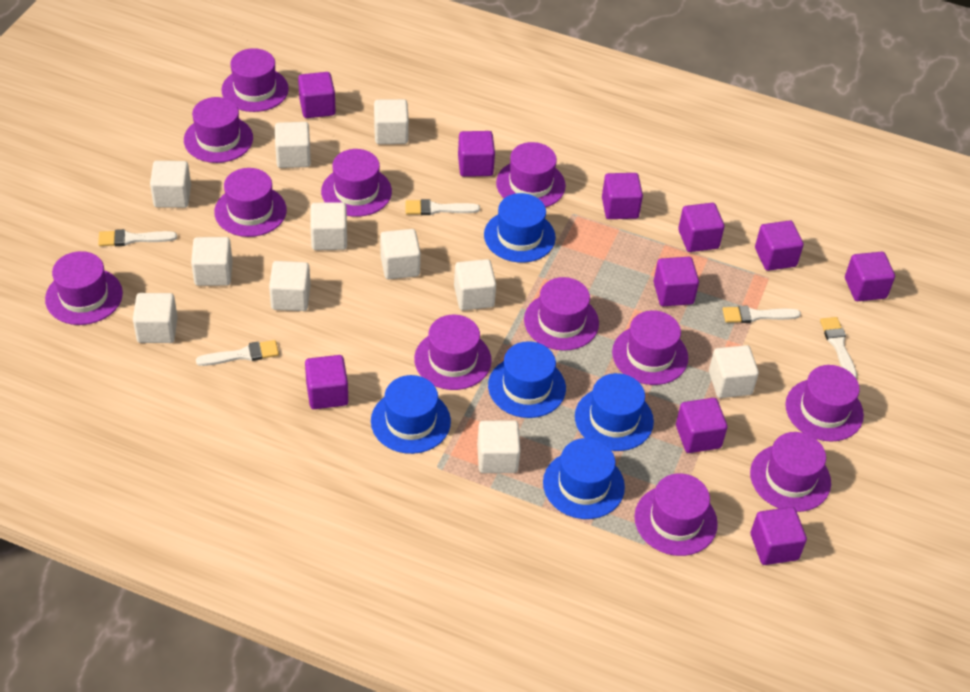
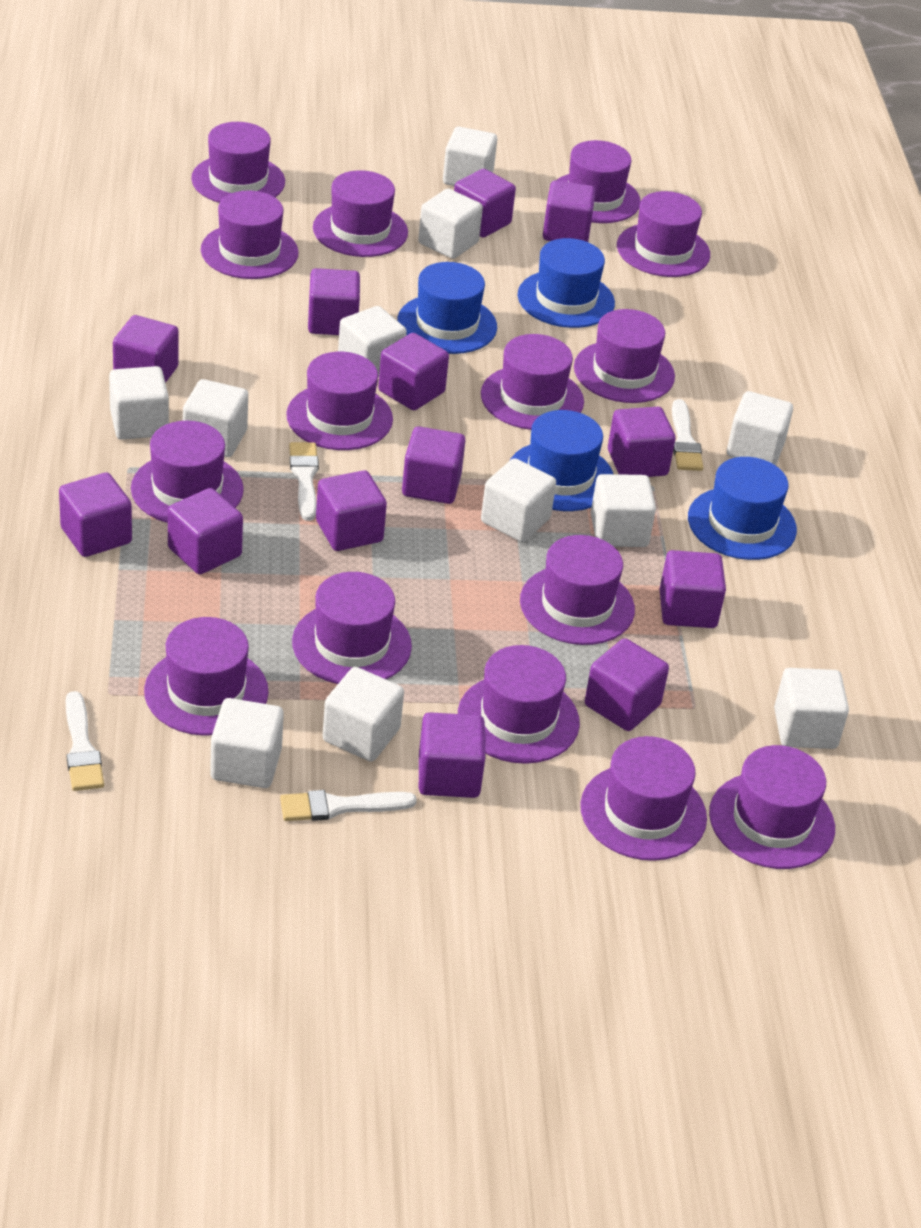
blue hat: [371,375,451,454] [484,193,556,263] [488,341,566,418] [543,438,625,519] [575,373,654,451] = 5 -> [397,262,497,354] [510,410,613,511] [518,238,615,328] [688,457,797,560] = 4
purple cube: [298,72,336,118] [305,355,348,409] [458,131,495,177] [602,173,643,219] [654,257,699,306] [676,398,728,453] [678,203,724,252] [751,507,807,565] [755,220,804,271] [845,252,895,301] = 10 -> [59,472,132,557] [113,315,179,383] [168,488,243,574] [308,268,360,335] [316,470,387,551] [378,333,449,410] [402,426,466,504] [419,712,485,798] [454,169,516,237] [543,180,596,242] [585,638,669,731] [608,407,676,477] [660,550,726,628] = 13
purple hat: [45,251,123,325] [184,97,253,163] [214,168,287,237] [221,48,289,112] [321,149,392,217] [414,315,492,390] [496,142,566,207] [524,277,599,351] [612,310,688,385] [634,473,718,556] [750,432,831,512] [785,365,864,442] = 12 -> [131,421,244,523] [144,617,269,736] [191,122,285,203] [201,190,299,279] [286,352,393,450] [292,572,412,684] [313,170,408,257] [458,645,580,764] [481,334,584,430] [520,535,635,645] [557,140,641,223] [574,309,675,403] [580,736,707,861] [617,191,710,277] [709,745,835,869] = 15
white brush: [98,229,177,246] [196,340,279,366] [405,199,480,215] [722,306,801,323] [820,317,857,378] = 5 -> [66,691,104,791] [280,790,417,821] [289,442,319,521] [672,399,703,471] = 4

